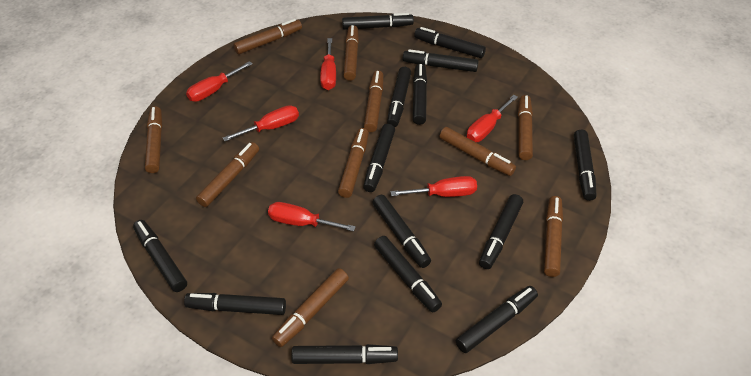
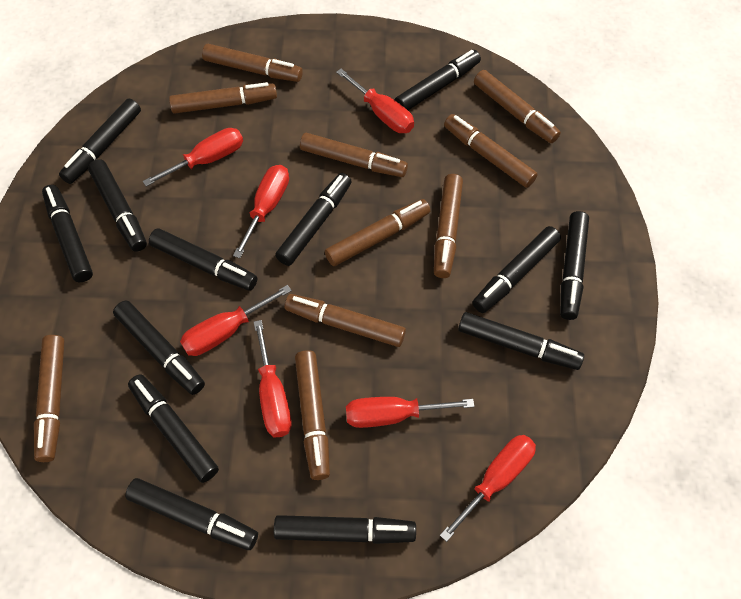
black marker: [133,220,187,292] [184,293,286,315] [291,344,398,364] [342,13,414,30] [363,124,395,192] [372,195,431,268] [374,236,442,312] [387,67,411,127] [403,49,478,72] [413,64,427,125] [414,27,486,58] [456,286,538,353] [479,194,523,269] [574,130,596,201] = 14 -> [42,185,93,282] [59,98,141,184] [88,159,147,252] [113,301,205,395] [125,478,258,550] [128,374,219,483] [149,228,257,291] [274,515,416,544] [275,173,352,266] [395,50,481,110] [458,312,584,370] [472,226,561,313] [560,211,589,320] = 13
red screwdriver: [186,61,252,102] [223,105,299,141] [268,202,356,231] [320,38,336,90] [390,176,477,197] [467,95,518,142] = 6 -> [143,128,243,186] [180,285,292,356] [233,165,289,258] [254,320,291,437] [336,69,414,133] [346,397,475,428] [440,435,536,542] = 7

